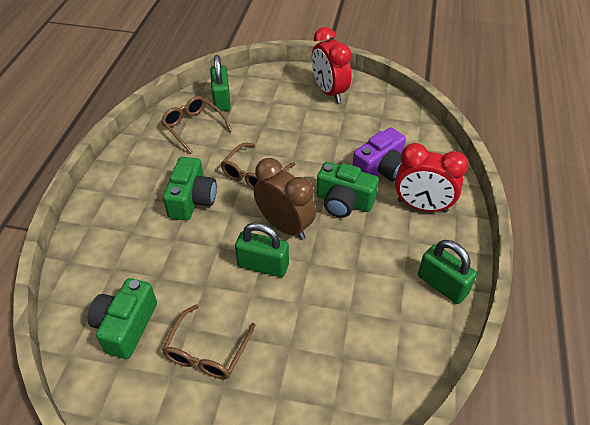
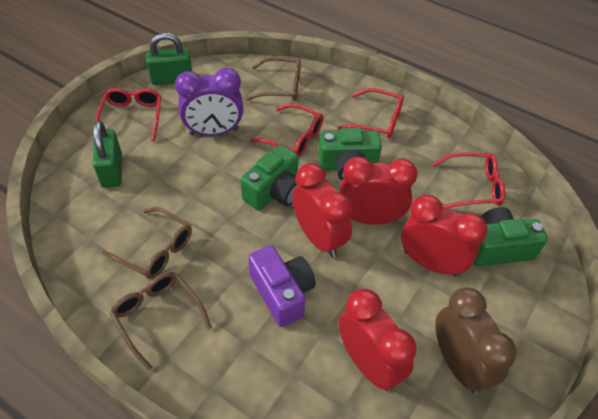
green padlock: [210,55,231,112] [235,222,289,277] [418,240,477,304] = 3 -> [93,120,122,188] [146,33,192,85] = 2
purple clock: none = 0 -> [175,68,244,136] = 1
red clock: [312,27,352,103] [395,143,468,213] = 2 -> [292,163,352,258] [338,289,417,391] [340,157,417,225] [401,194,488,277] = 4
red glasses: none = 0 -> [96,88,161,141] [250,104,323,157] [338,88,404,139] [433,152,505,208] = 4

